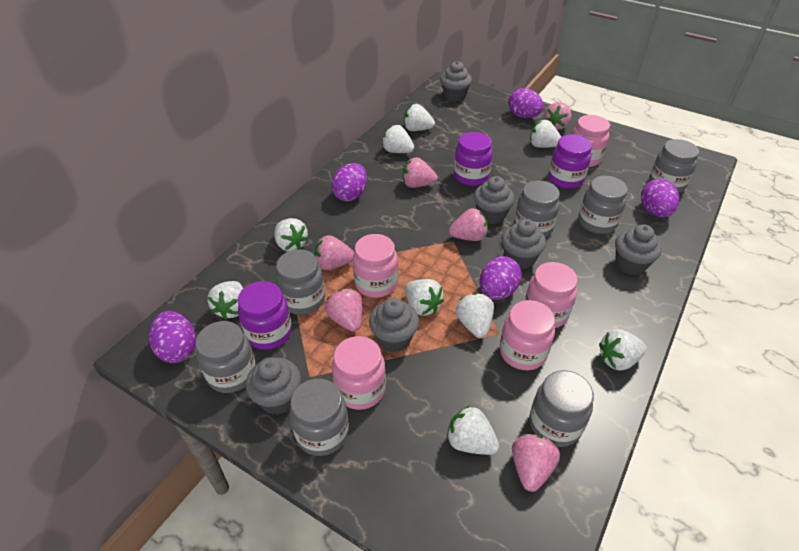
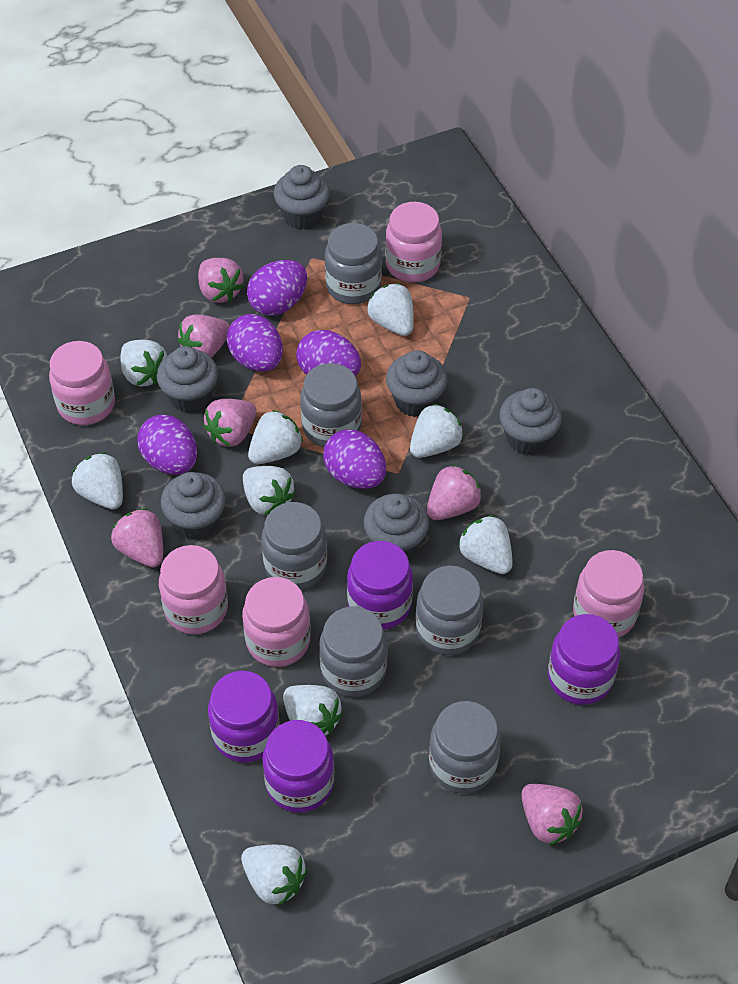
grey jar: [196,321,256,393] [276,249,325,315] [290,379,349,456] [514,180,560,237] [529,370,594,447] [578,176,628,234] [649,139,699,193] = 7 -> [261,502,327,590] [300,363,362,447] [319,607,387,697] [325,223,382,304] [416,566,483,655] [429,701,501,793] = 6
purple jar: [238,281,292,350] [454,132,493,186] [549,134,592,189] = 3 -> [208,671,279,762] [262,720,335,813] [347,541,413,630] [548,614,620,705] = 4

